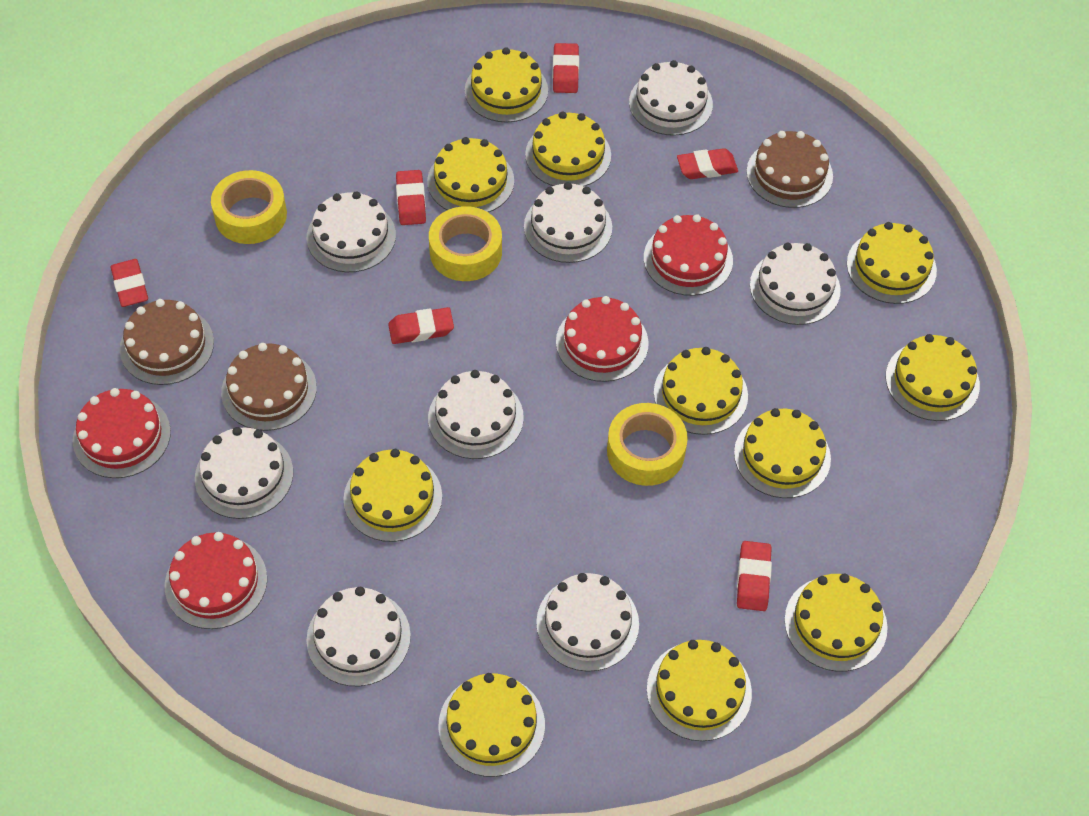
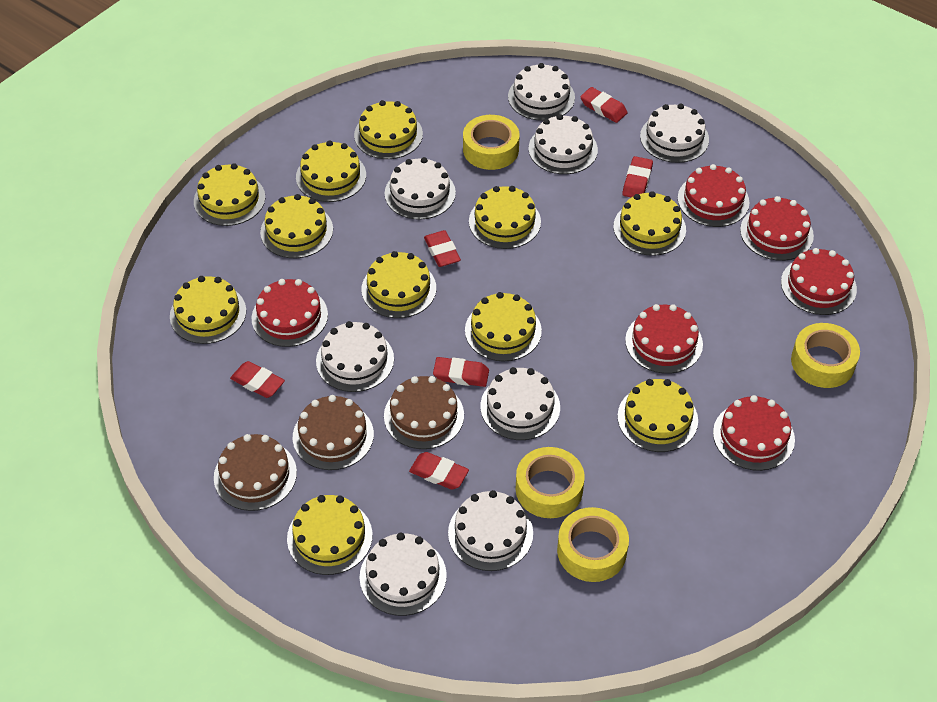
red cake: [73,388,171,478] [165,532,267,629] [556,296,649,382] [644,214,733,296] = 4 -> [251,279,328,347] [625,304,703,374] [678,164,749,227] [713,395,795,471] [740,196,814,261] [781,248,857,315] = 6
yellow tape: [211,170,287,244] [429,206,502,281] [607,403,688,486] = 3 -> [463,115,519,170] [516,447,585,518] [557,507,629,582] [791,323,860,388] = 4

